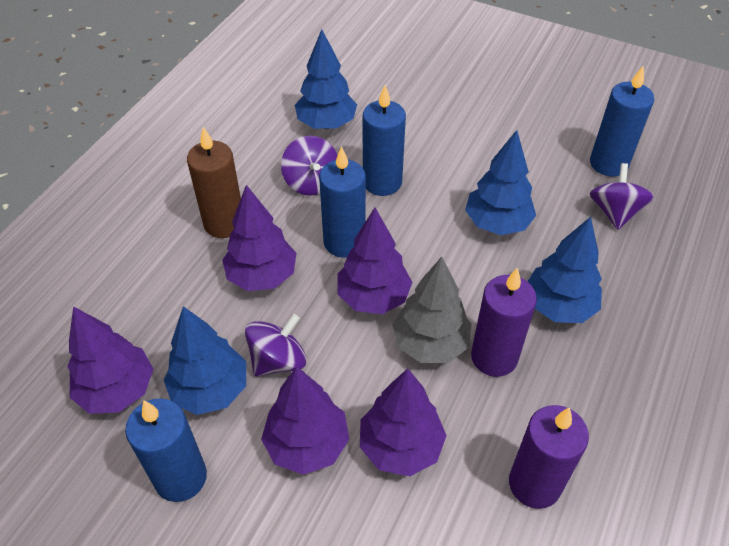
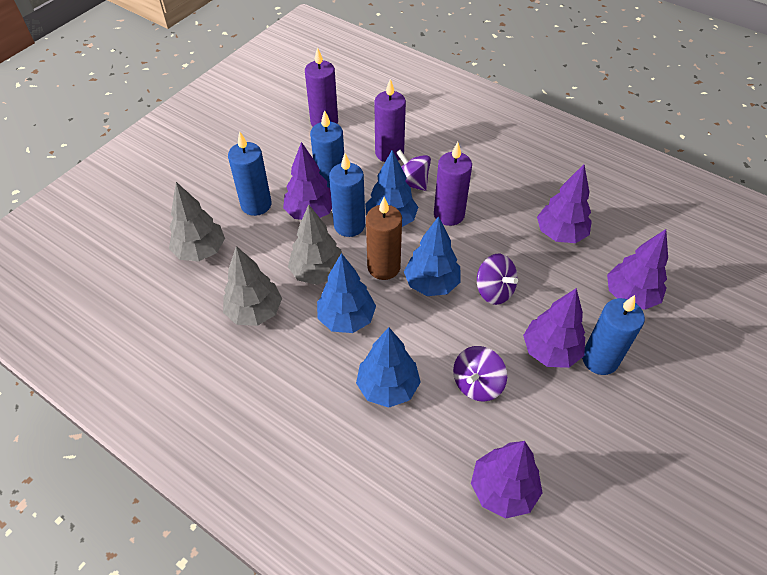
grey tree: [392,257,472,363] = 1 -> [169,182,225,261] [223,246,282,326] [288,204,342,285] = 3
purple candle: [471,268,537,377] [509,405,589,509] = 2 -> [305,47,338,126] [374,79,406,162] [434,142,472,226] = 3

